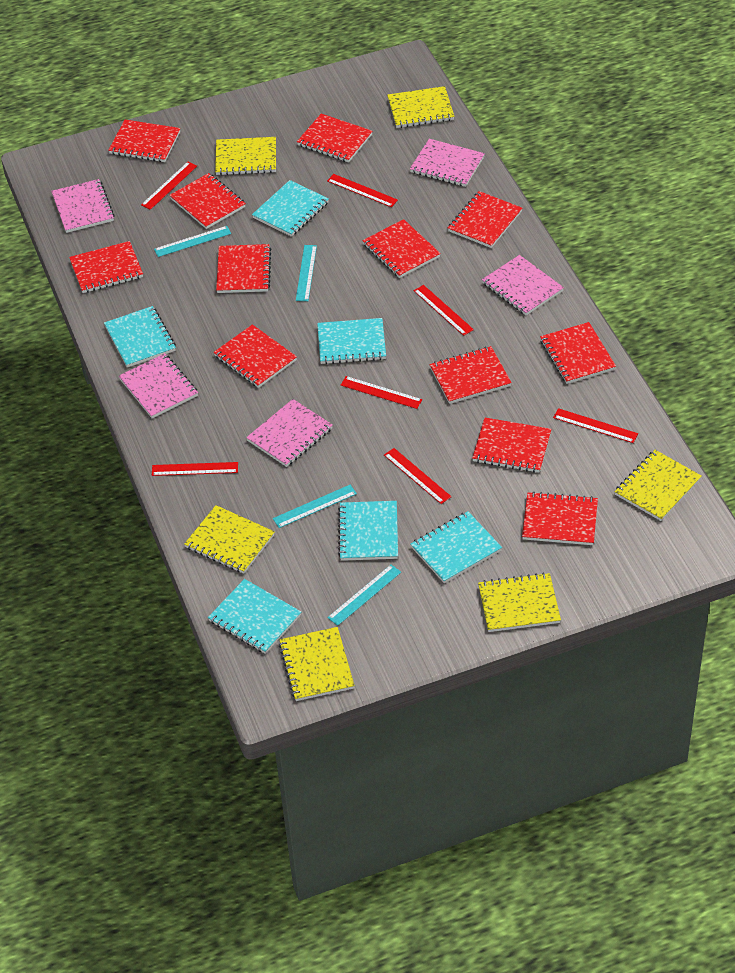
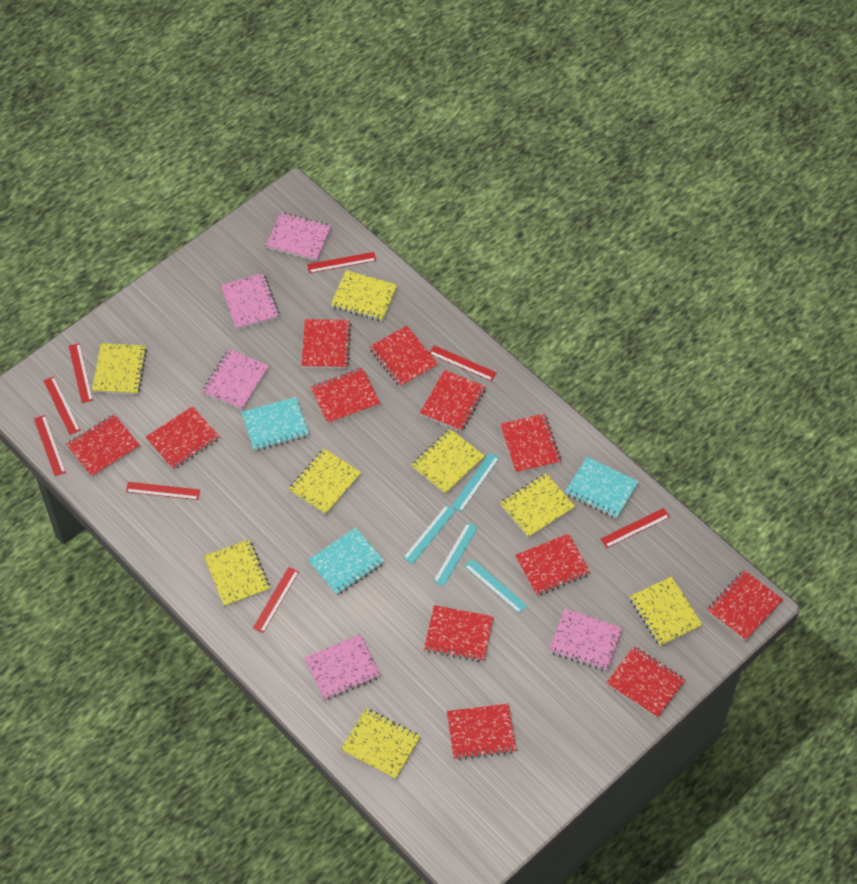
red ruler: [141,162,197,210] [152,462,238,476] [327,174,398,207] [341,376,422,409] [384,448,452,504] [414,285,474,336] [553,408,638,443] = 7 -> [34,415,66,476] [44,376,80,435] [69,343,93,403] [126,482,200,500] [253,567,299,633] [307,252,376,273] [429,345,497,381] [601,508,670,548] = 8
turquoise notebook: [104,306,176,368] [208,579,301,654] [252,180,329,237] [317,318,386,364] [338,501,398,561] [410,511,502,583] = 6 -> [241,397,309,451] [308,528,385,595] [565,457,639,519] = 3
yellow notebook: [184,505,275,574] [215,137,276,175] [279,627,355,701] [387,86,455,128] [478,573,561,632] [615,450,702,521] = 6 -> [92,343,147,395] [204,540,270,607] [288,449,361,515] [331,270,397,321] [341,708,421,780] [411,429,485,494] [500,473,575,538] [629,576,703,646] = 8

